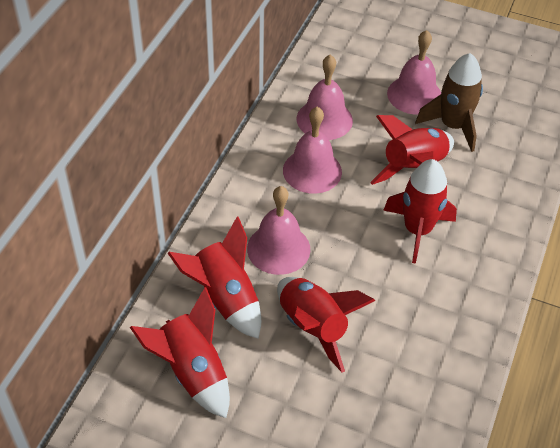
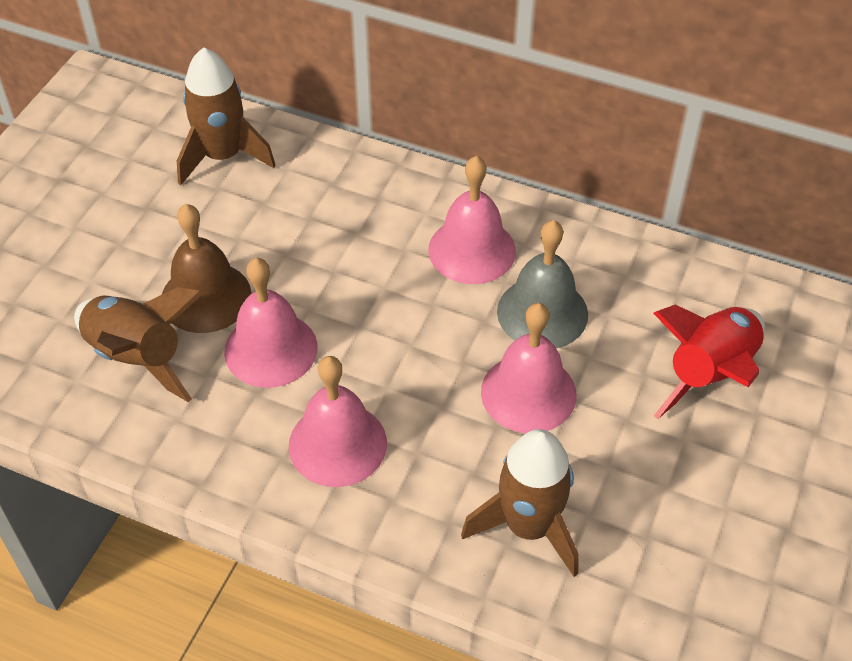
brown bell: none = 0 -> [162,204,252,333] = 1
brown rocket: [415,53,483,152] = 1 -> [74,287,203,402] [177,47,276,185] [461,429,579,577] = 3
grey bell: none = 0 -> [497,220,588,348] = 1
red rocket: [130,287,230,418] [168,216,261,339] [277,277,375,372] [370,115,454,185] [383,159,457,264] = 5 -> [653,304,765,419] = 1

